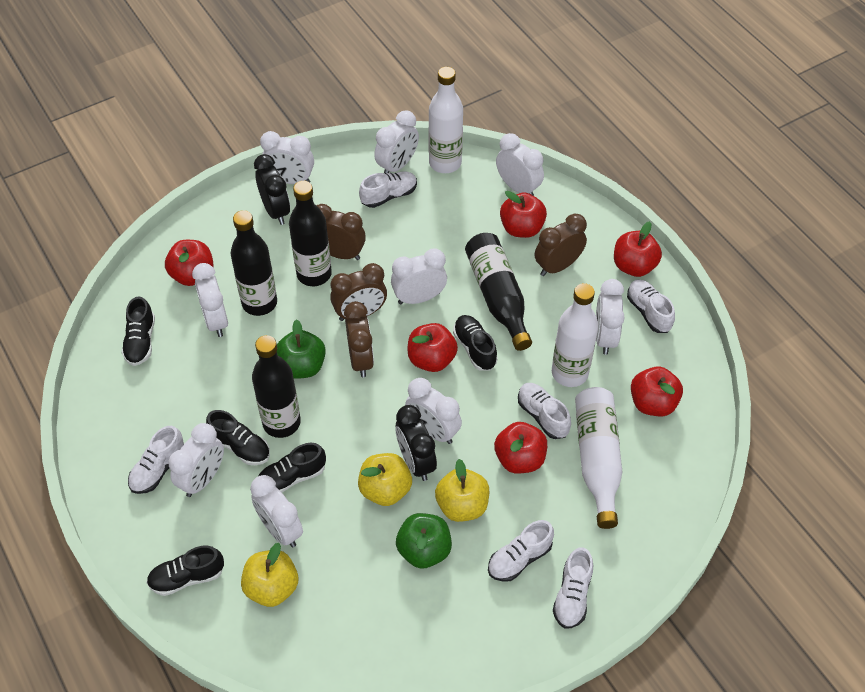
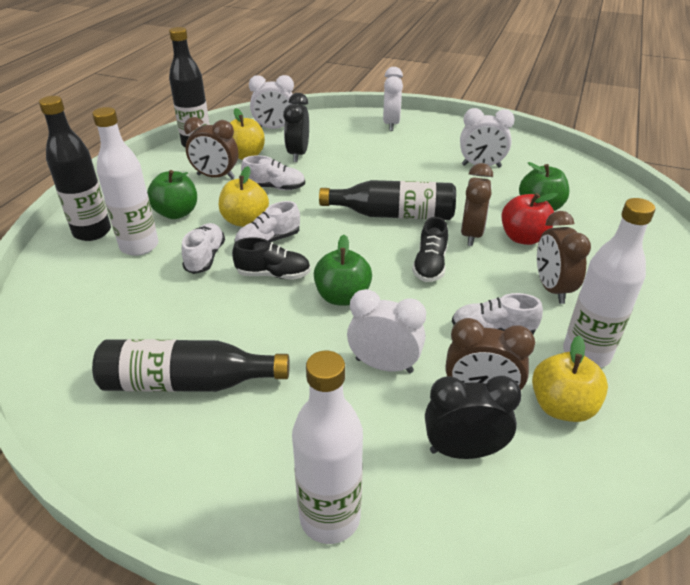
black shoe: [121,296,155,366] [146,546,224,596] [206,410,270,465] [258,443,326,493] [453,315,498,371] = 5 -> [232,237,311,280] [412,217,448,282] = 2
green apple: [277,319,326,379] [396,513,452,569] = 2 -> [147,170,197,219] [314,235,372,306] [519,162,569,211] = 3
red apple: [165,240,213,286] [407,323,458,372] [494,422,547,474] [500,191,547,238] [614,221,662,277] [631,367,683,417] = 6 -> [502,193,558,245] = 1
white clock: [168,423,224,497] [192,263,228,337] [250,475,303,548] [260,131,314,184] [374,110,419,173] [391,248,447,304] [405,378,462,444] [496,133,544,196] [596,279,625,355] = 9 -> [249,75,294,129] [347,289,426,373] [383,67,403,131] [460,108,515,167] = 4
white shoe: [128,426,184,494] [359,171,417,208] [488,520,554,582] [518,383,571,439] [553,547,593,629] [627,279,675,333] = 6 -> [182,223,225,274] [235,201,300,243] [241,155,305,190] [452,293,543,335] = 4

